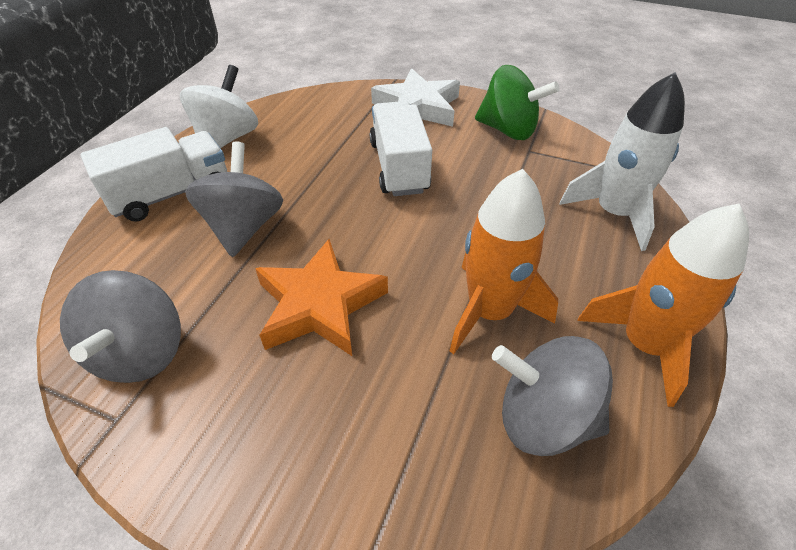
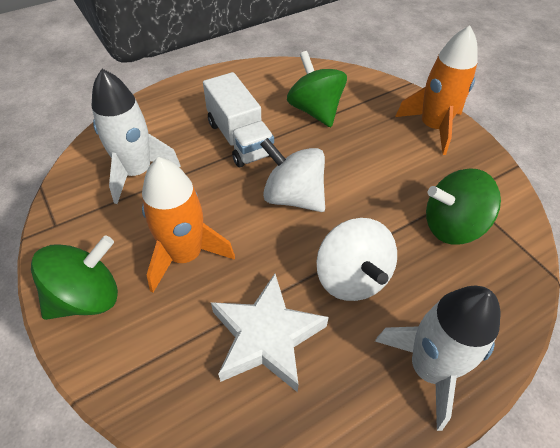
green spinning top: [475,65,559,140] = 1 -> [31,235,118,320] [287,51,347,127] [426,168,501,245] = 3
grey spinning top: [60,270,181,383] [185,141,284,257] [492,336,613,456] = 3 -> none = 0
orange star: [255,239,388,356] = 1 -> none = 0
white rocket: [559,72,685,251] = 1 -> [91,69,181,204] [375,286,500,431] = 2
white spinning top: [180,65,258,148] = 1 -> [260,138,325,212] [316,218,397,301] = 2
white truck: [80,127,227,222] [370,101,432,196] = 2 -> [203,72,274,167] = 1

